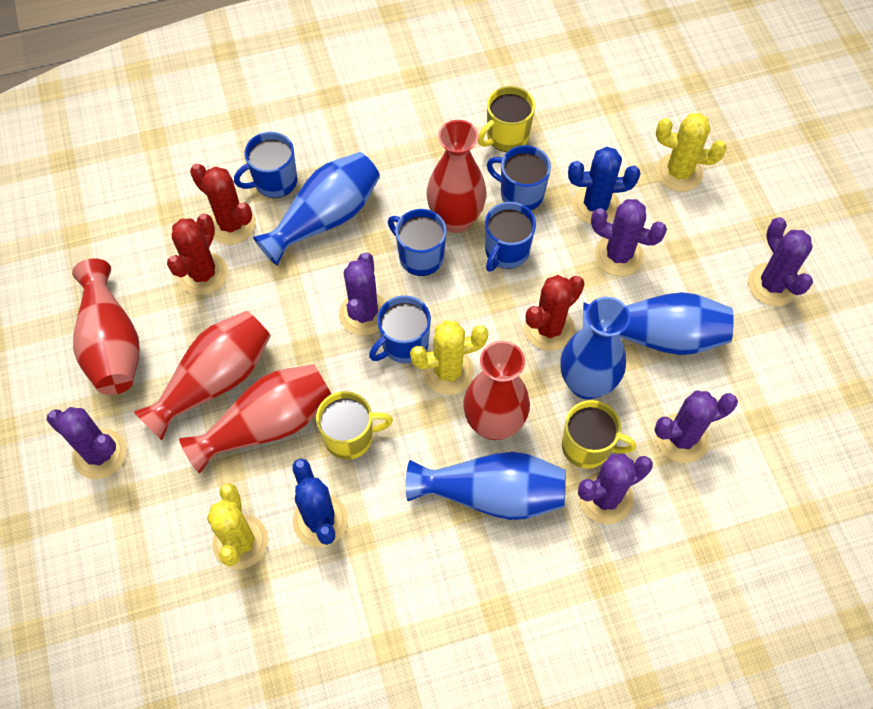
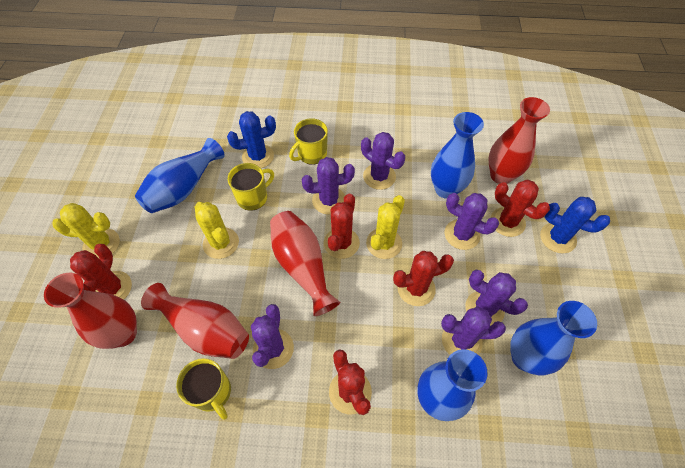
blue mug: [234,132,297,198] [369,295,431,363] [388,209,447,276] [485,202,536,272] [487,145,551,210] = 5 -> none = 0
red cactus: [167,214,228,295] [190,163,256,245] [524,275,584,351] = 3 -> [70,244,132,300] [324,194,360,259] [329,349,372,415] [393,251,454,306] [490,180,550,237] = 5
red vase: [72,258,140,395] [134,311,271,440] [179,364,332,473] [426,120,487,233] [463,340,530,440] = 5 -> [44,273,137,349] [141,283,249,359] [270,211,340,316] [489,97,550,184] = 4

